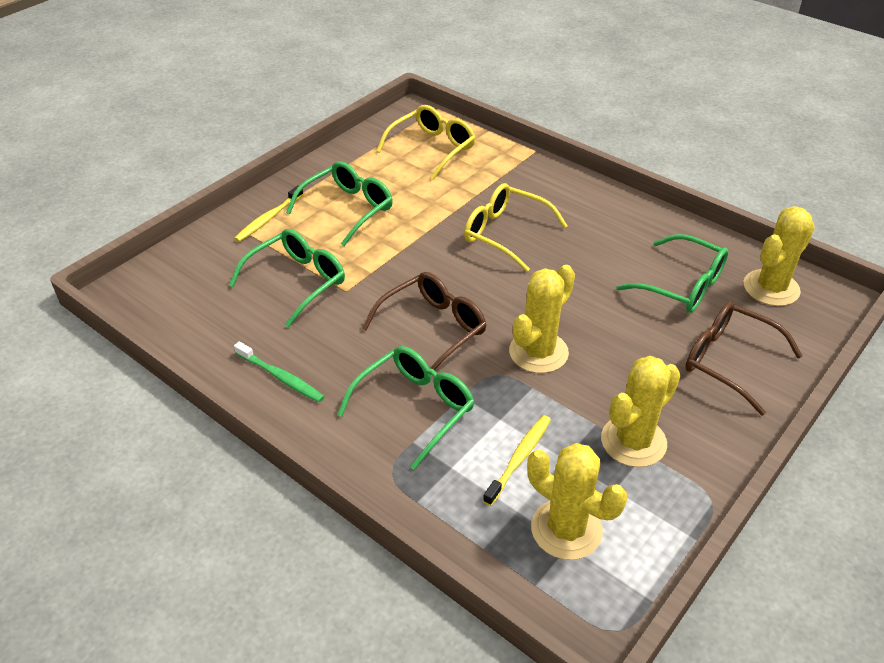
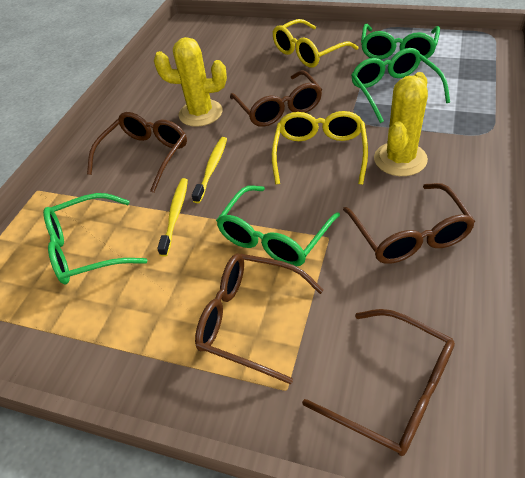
brown glasses: [362,272,486,370] [685,301,803,416] = 2 -> [87,112,187,193] [195,253,324,384] [230,70,322,127] [302,309,455,456] [343,183,476,264] = 5
green toothbrush: [234,342,325,402] = 1 -> none = 0
yellow cactus: [509,265,575,373] [527,443,627,560] [601,356,681,467] [743,206,815,306] = 4 -> [154,37,227,127] [374,72,428,176] = 2

